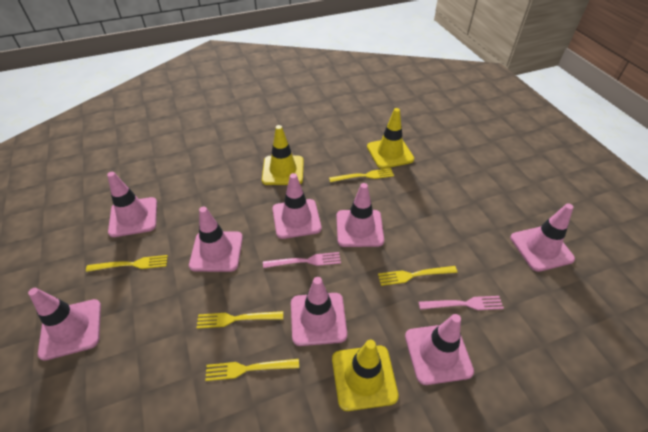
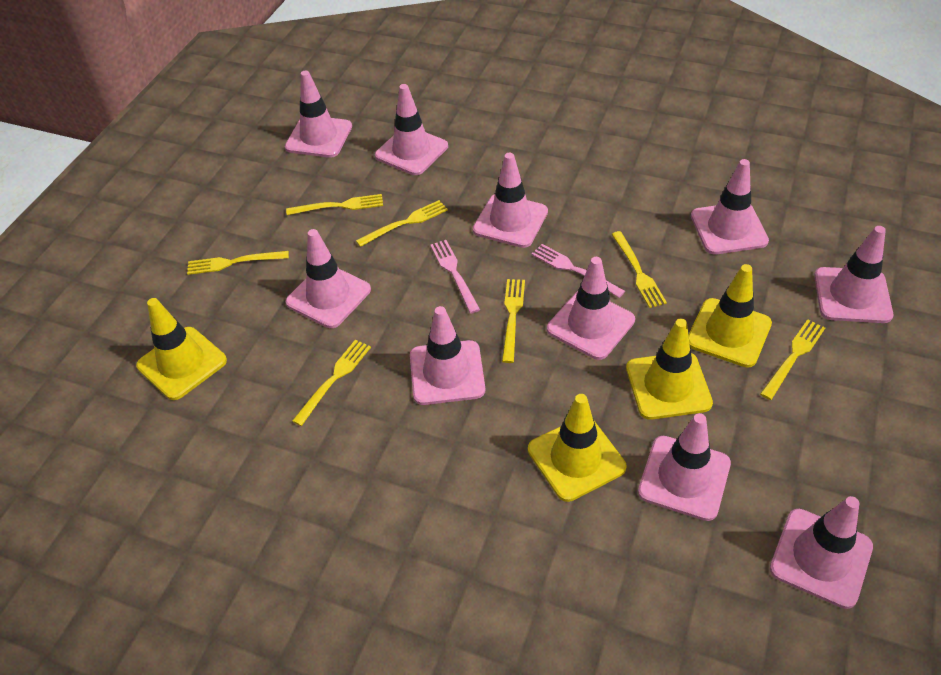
pink traffic cone: [28,288,101,361] [107,172,157,237] [189,207,243,272] [272,173,322,239] [291,277,347,346] [336,183,384,247] [405,314,474,385] [510,203,575,272] = 8 -> [285,70,352,158] [286,229,371,328] [375,84,448,175] [410,306,485,405] [473,153,548,248] [547,257,635,360] [638,413,731,521] [691,159,769,254] [770,496,873,609] [814,226,893,323] = 10
yellow fork: [86,255,168,272] [197,311,283,329] [205,359,299,381] [329,168,394,182] [378,266,457,286] = 5 -> [187,251,289,275] [286,194,383,215] [292,340,371,426] [356,200,448,247] [502,279,525,363] [611,231,667,308] [760,319,825,400] = 7
yellow traffic cone: [262,125,304,185] [332,340,399,411] [367,108,414,169] = 3 -> [136,298,227,400] [528,394,626,502] [626,319,713,420] [688,264,772,368] = 4

